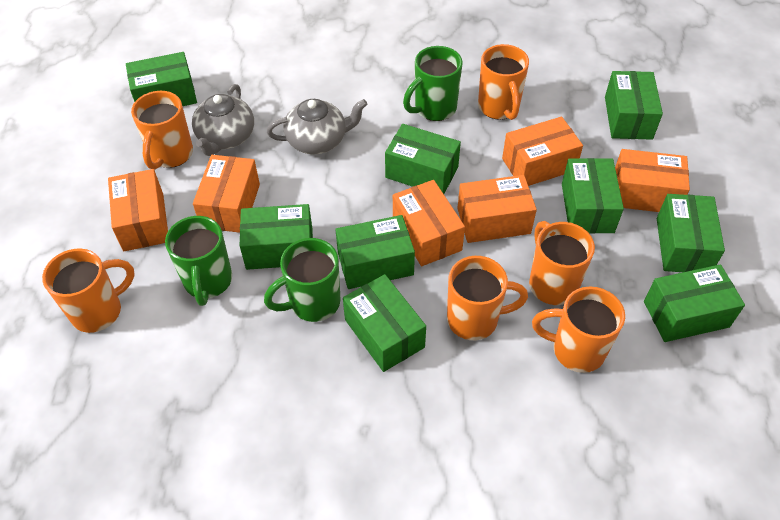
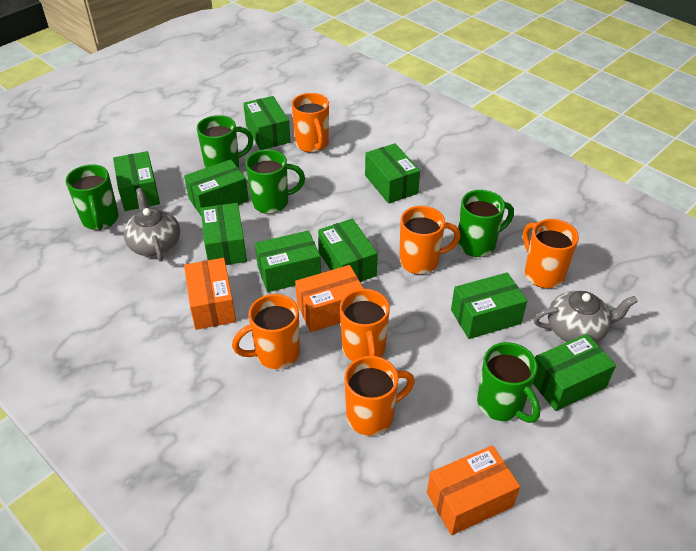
green mug: [165,216,232,306] [264,238,340,322] [403,46,463,121] = 3 -> [66,164,119,230] [197,115,254,168] [246,149,305,214] [458,190,514,257] [477,342,540,423] = 5
orange box: [108,169,168,251] [193,155,260,233] [393,180,465,266] [457,175,537,243] [502,117,583,186] [615,149,690,212] = 6 -> [184,258,236,330] [295,265,364,332] [427,445,520,535] = 3

